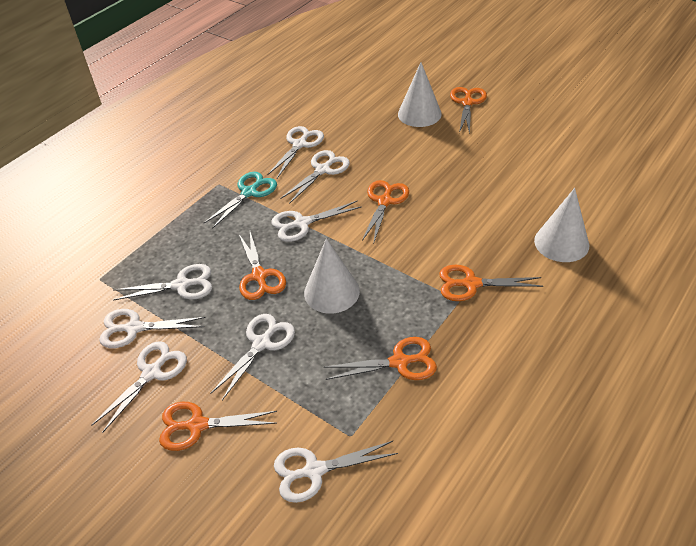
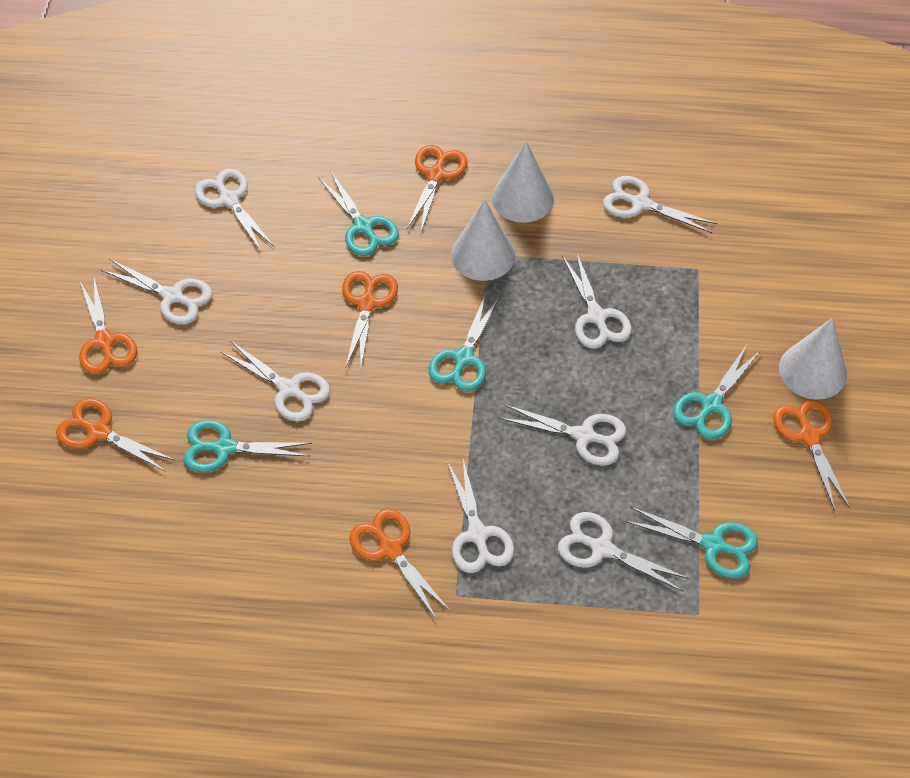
turquoise scissors: [204,172,277,229] = 1 -> [183,420,312,472] [319,172,399,256] [429,293,500,392] [625,507,758,579] [673,345,761,440] = 5

